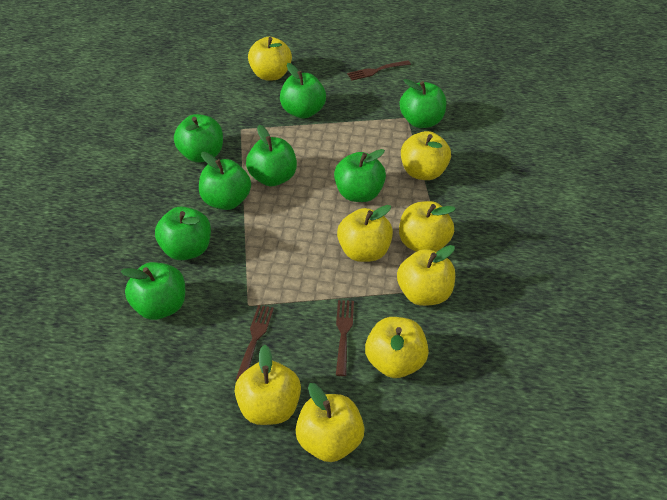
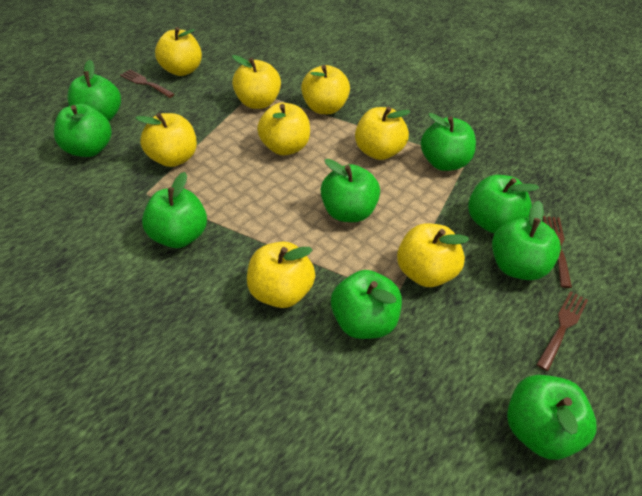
green apple: [121,262,185,320] [155,206,211,260] [174,114,223,163] [199,152,251,210] [246,125,297,187] [280,63,326,119] [334,149,386,202] [400,79,446,128] = 8 -> [54,104,112,157] [67,60,121,121] [142,172,207,248] [321,159,380,222] [331,270,402,339] [421,113,476,171] [468,175,539,233] [492,201,561,280] [507,375,596,460] = 9

